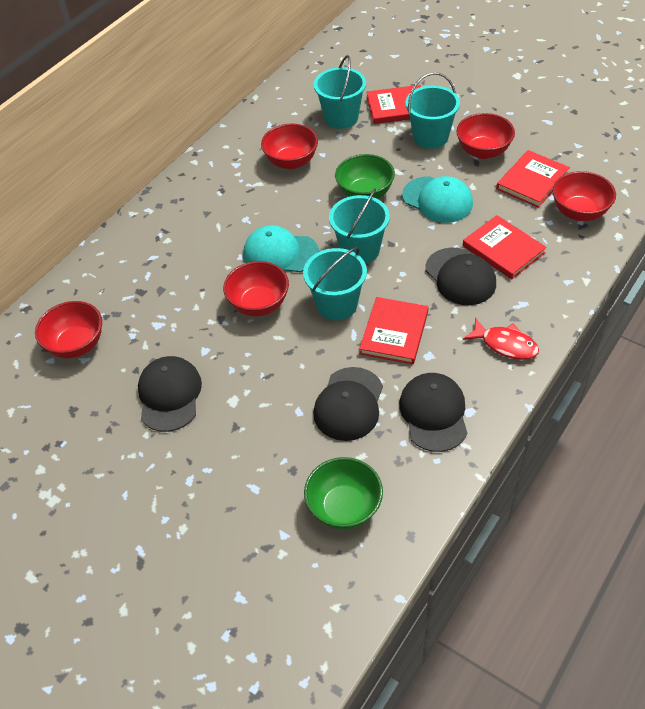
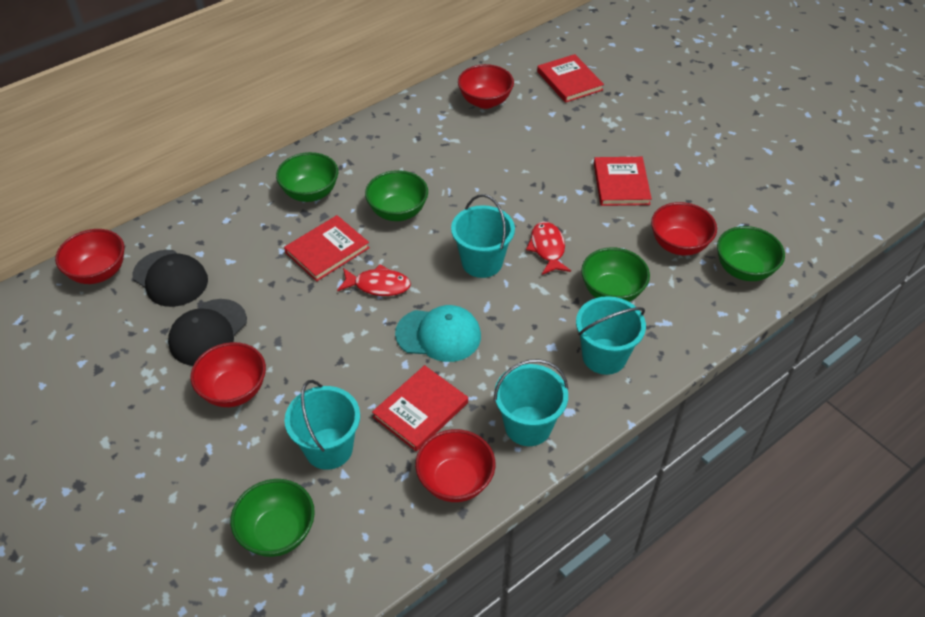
black cap: [138,356,202,432] [314,367,383,441] [399,373,467,452] [425,248,496,305] = 4 -> [132,250,208,307] [168,299,247,365] = 2
green bowl: [304,457,383,530] [335,154,395,199] = 2 -> [230,479,315,557] [276,152,338,202] [365,170,428,221] [581,248,650,302] [717,226,785,281] = 5
red fish: [463,318,539,360] = 1 -> [337,264,411,296] [526,222,571,275] = 2
turquoise cap: [243,225,319,272] [402,176,473,223] = 2 -> [395,305,481,362] = 1

